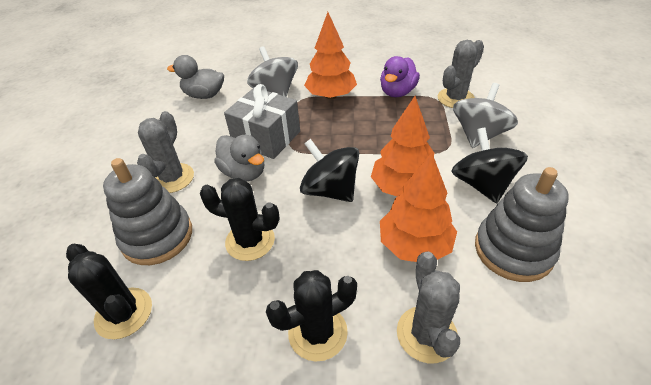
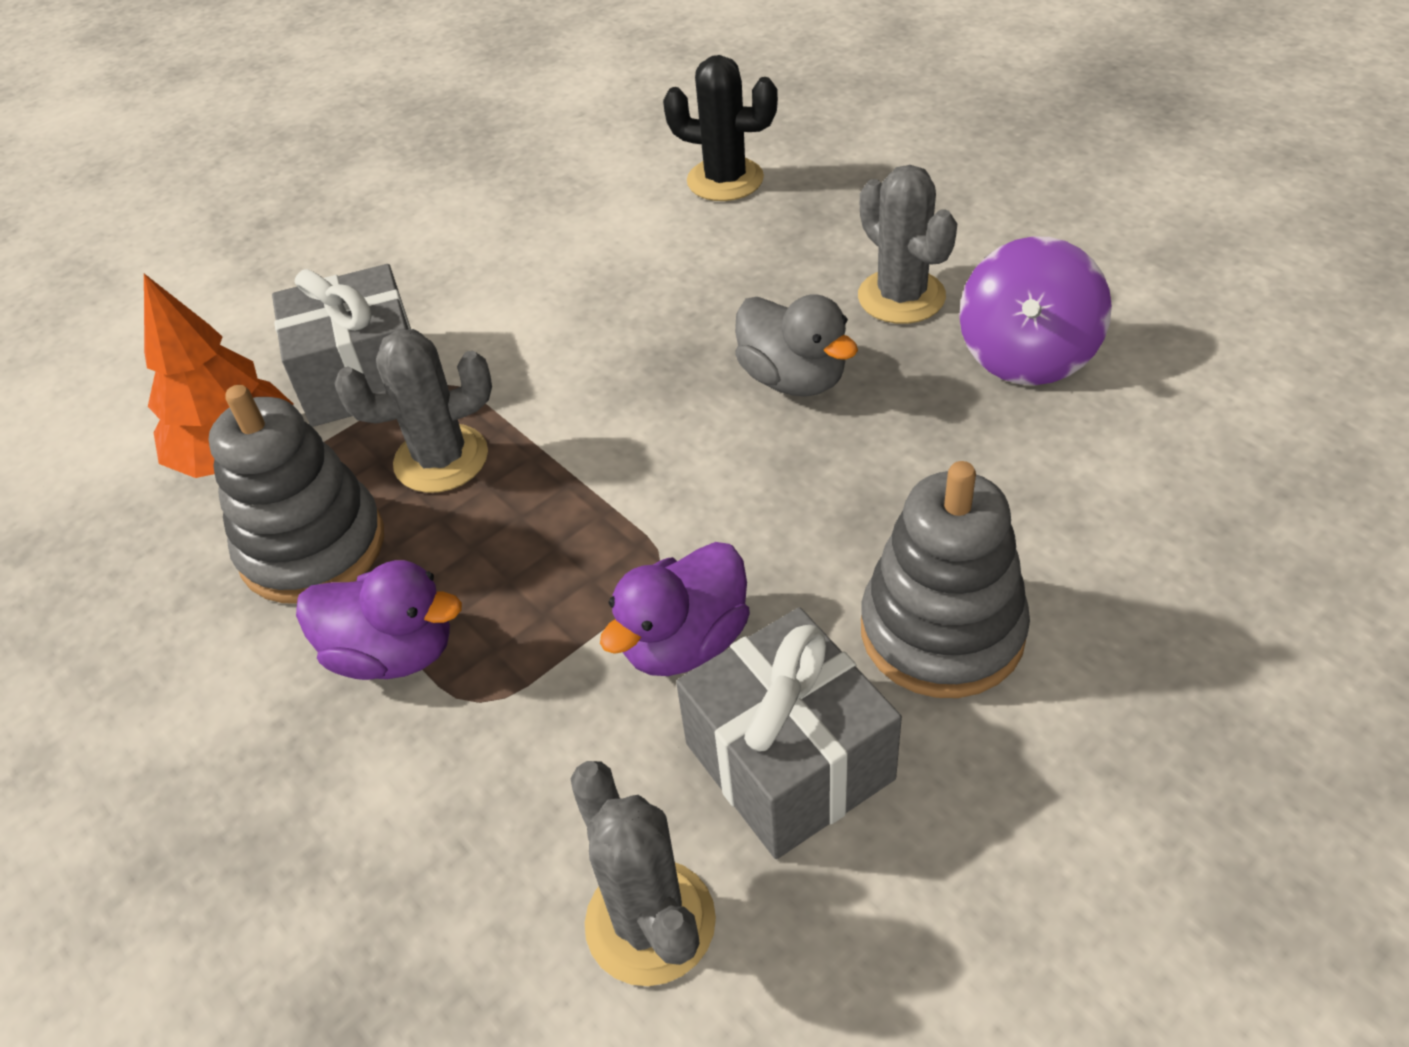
black cactus: [66,244,152,339] [200,178,280,261] [266,270,357,362] = 3 -> [663,55,778,201] = 1
black spinning top: [300,139,359,202] [451,127,528,203] = 2 -> none = 0
grey duck: [167,55,224,99] [214,135,264,181] = 2 -> [735,294,858,396] = 1
grey gift: [224,84,300,159] = 1 -> [272,264,411,427] [676,607,902,859] = 2
grey spinning top: [247,46,298,97] [453,83,518,148] = 2 -> none = 0
orange tree: [304,12,357,99] [371,96,434,197] [380,153,457,262] = 3 -> [144,274,293,478] = 1
purple duck: [380,56,420,97] = 1 -> [296,560,462,680] [600,542,750,676] = 2
purple spinning top: none = 0 -> [959,236,1112,385] = 1

